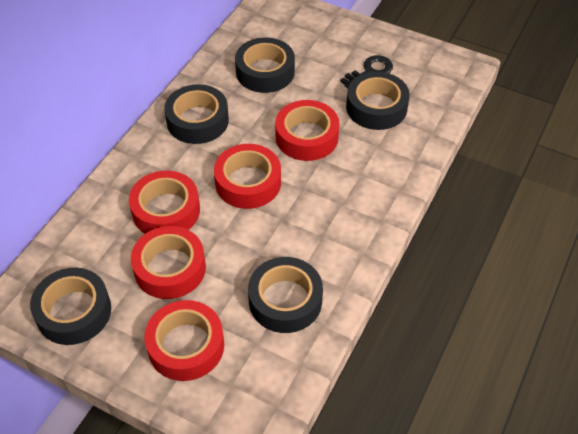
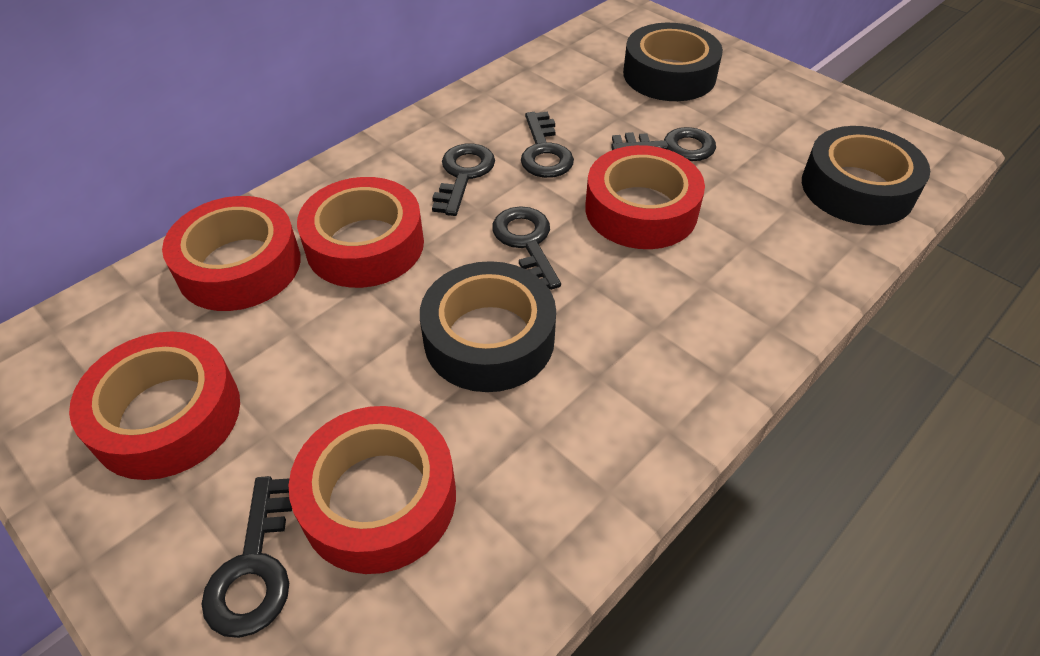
black key: [340,55,393,88] = 1 -> [201,476,292,638] [432,144,495,216] [492,206,561,290] [521,112,574,178] [611,127,716,161] = 5
black tape: [30,268,111,345] [164,84,229,144] [235,38,295,93] [248,257,323,333] [346,72,410,130] = 5 -> [420,261,556,392] [623,23,723,101] [802,126,930,226] = 3

